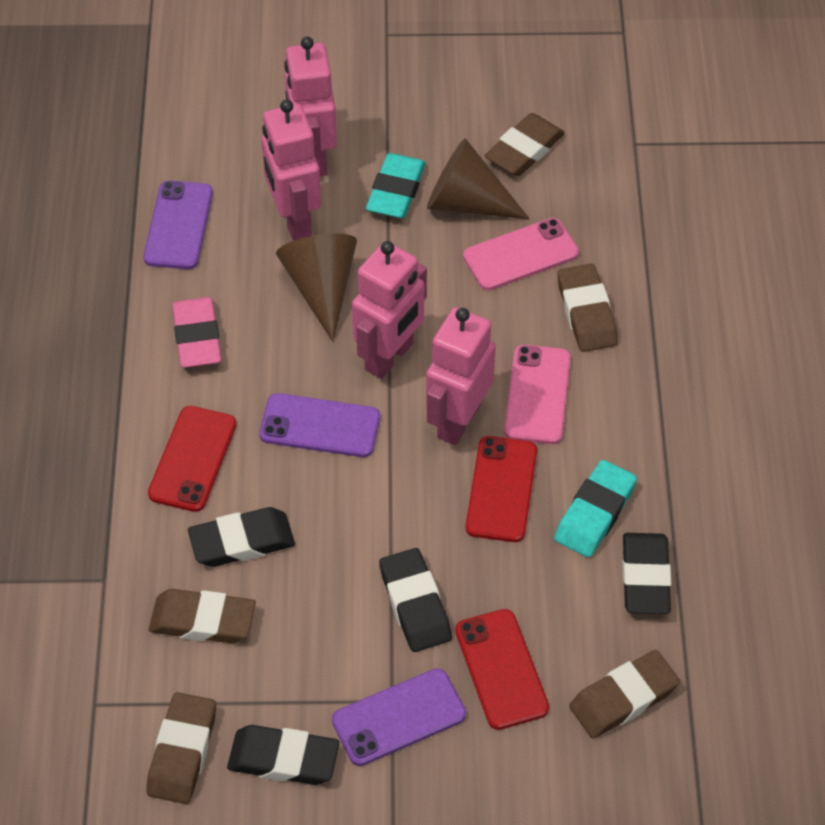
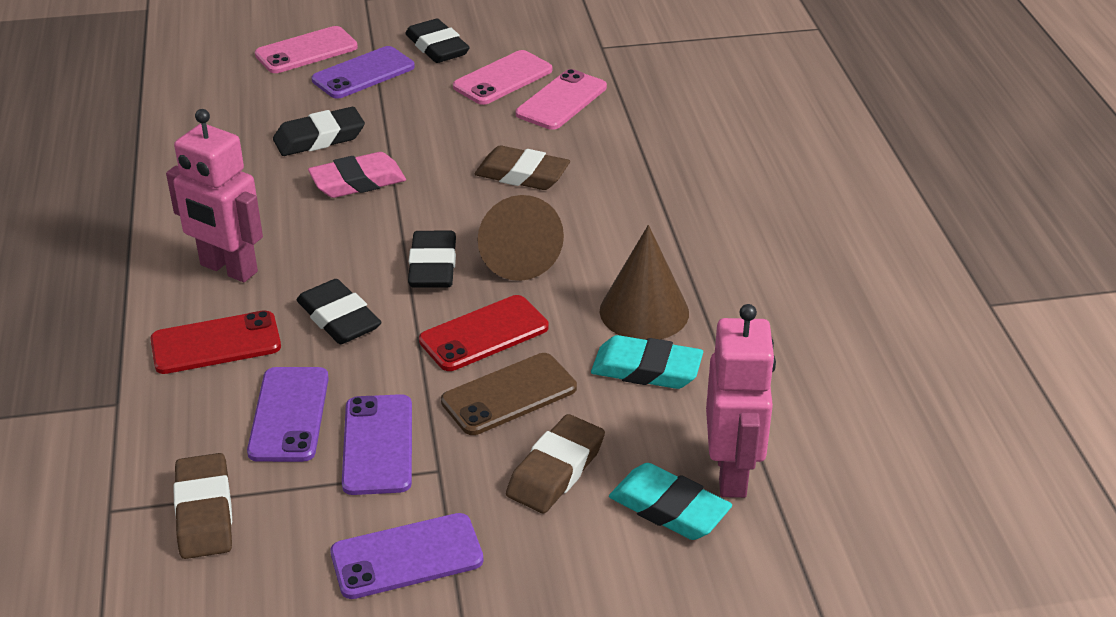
brown eraser: [146,692,216,804] [149,589,256,643] [485,113,565,176] [557,264,618,352] [569,650,680,738] = 5 -> [173,453,232,559] [475,146,570,190] [506,414,605,513] = 3
brown phone: none = 0 -> [441,353,577,435] = 1
pink phone: [463,218,579,290] [504,345,571,444] = 2 -> [255,26,358,73] [453,50,552,105] [516,69,607,130] = 3
pink robot: [261,100,321,240] [284,37,337,176] [352,241,427,379] [426,307,496,445] = 4 -> [166,109,263,282] [706,304,776,498] = 2
purple phone: [143,181,213,269] [259,393,380,457] [332,668,466,766] = 3 -> [247,367,329,462] [312,46,415,99] [330,513,484,599] [342,394,412,495] = 4
red phone: [148,406,236,512] [455,609,549,730] [466,436,537,542] = 3 -> [151,310,281,374] [419,295,549,371] = 2

